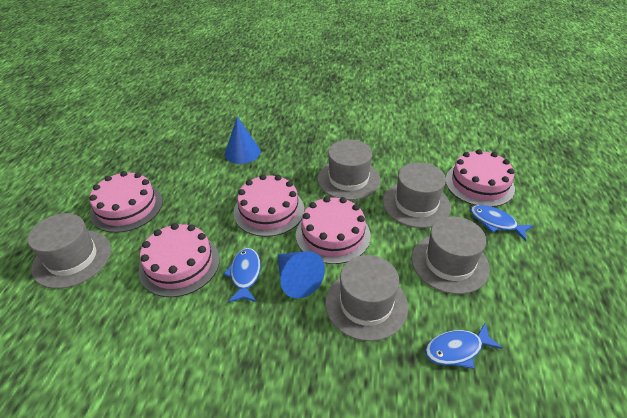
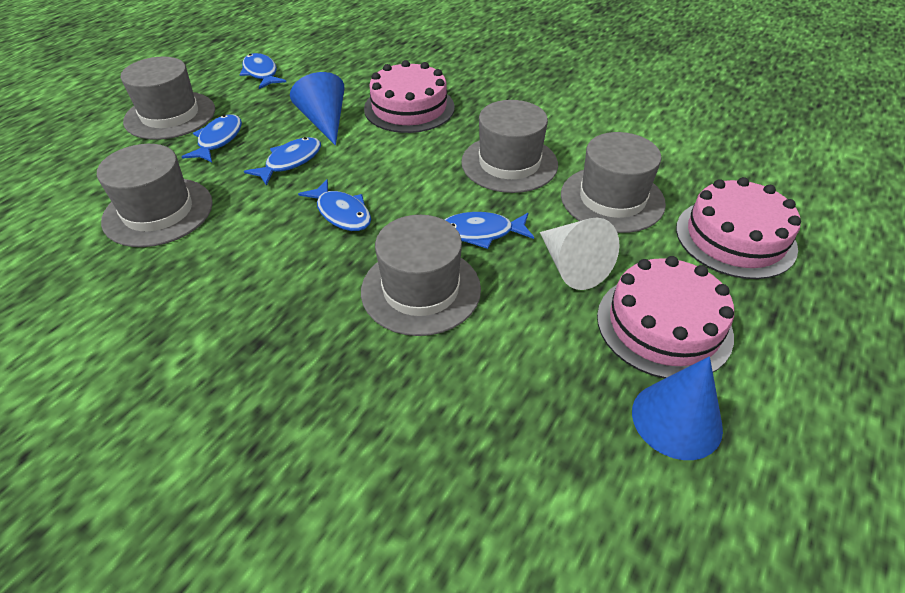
blue fish: [224,248,261,303] [425,323,503,369] [470,205,534,241] = 3 -> [182,114,242,162] [240,53,286,89] [244,137,321,186] [298,179,371,231] [445,212,534,249] = 5
pink cake: [89,171,163,233] [139,223,220,297] [234,174,304,237] [296,196,371,264] [446,149,515,207] = 5 -> [364,60,454,133] [597,256,734,379] [676,177,801,279] = 3
white cone: none = 0 -> [540,218,620,290] = 1

